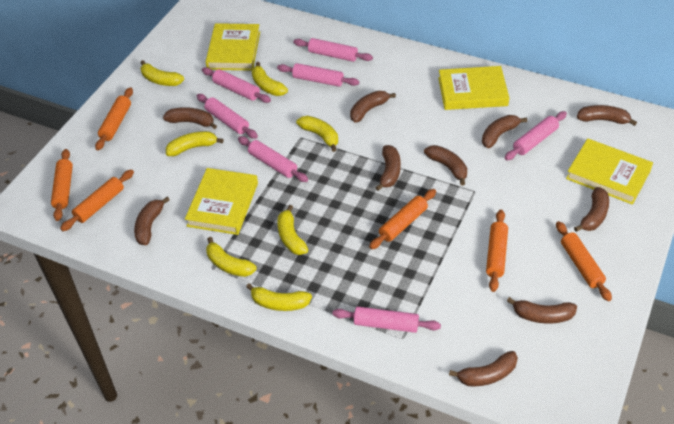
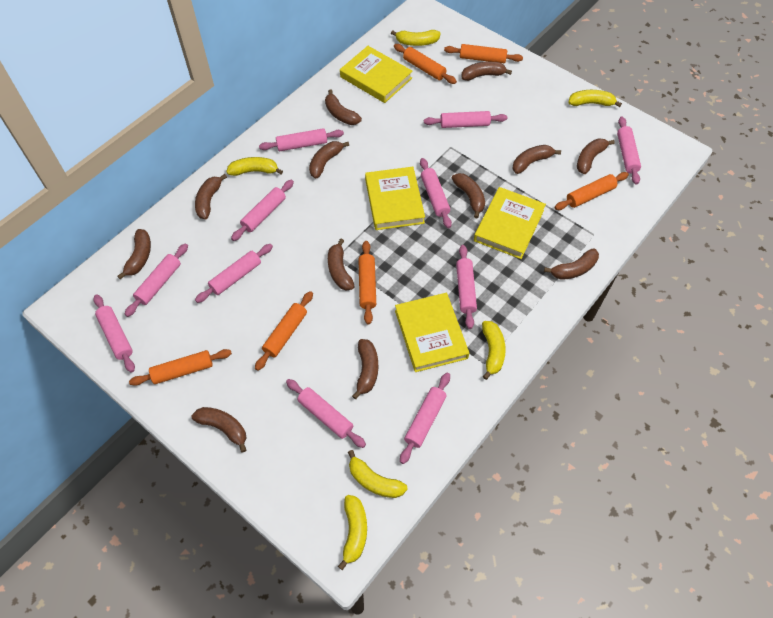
brown banana: [134,197,170,245] [163,107,217,129] [350,91,396,123] [376,145,401,191] [424,145,467,186] [449,351,518,386] [482,115,527,148] [507,297,577,324] [574,187,609,232] [577,105,637,126] = 10 -> [118,229,151,279] [192,407,246,453] [195,174,227,219] [309,141,349,178] [325,89,362,125] [328,239,355,290] [352,339,378,399] [452,173,485,218] [462,62,512,81] [513,145,561,174] [544,248,599,280] [577,139,615,174] = 12
pink rolling pin: [197,94,258,139] [202,67,271,103] [238,136,308,182] [277,63,359,87] [293,38,373,62] [332,306,441,333] [505,111,567,160] = 7 -> [93,294,135,373] [124,243,188,317] [195,244,273,303] [231,180,294,241] [259,128,344,151] [286,379,366,448] [400,373,450,464] [420,158,452,228] [424,111,507,128] [456,245,477,329] [617,117,641,185] = 11
yellow banana: [140,60,184,86] [166,131,224,156] [206,237,257,277] [246,283,312,311] [252,62,288,96] [277,205,308,255] [296,116,338,152] = 7 -> [226,157,283,176] [338,495,367,570] [348,450,408,498] [391,30,441,46] [482,321,506,380] [568,90,622,107] = 6

